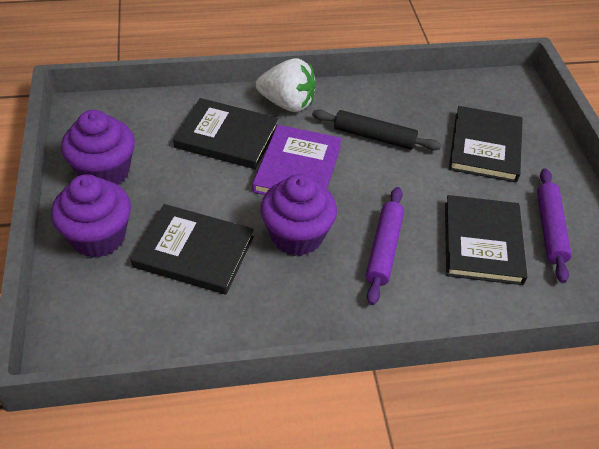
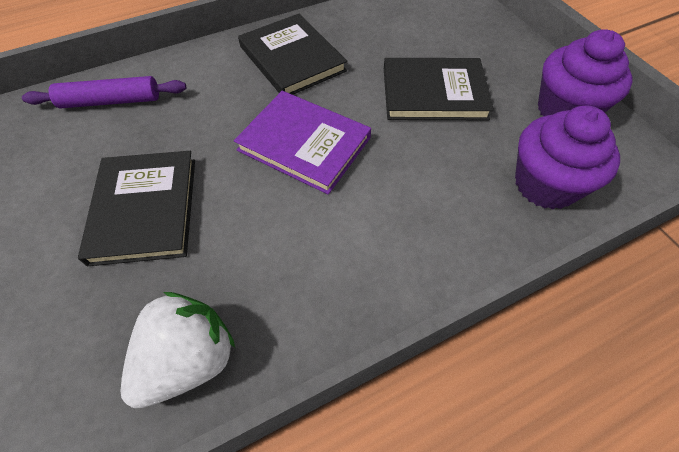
black book: [131,204,254,295] [173,98,278,169] [445,195,527,285] [449,106,523,183] = 4 -> [78,151,195,266] [238,14,347,95] [384,58,494,120] = 3
black rolling pin: [312,110,441,150] = 1 -> none = 0
purple cupcake: [51,174,131,258] [61,110,135,185] [261,174,337,256] = 3 -> [515,105,620,210] [538,29,632,116] = 2
purple rolling pin: [366,187,404,305] [537,168,572,283] = 2 -> [22,76,186,109] = 1

